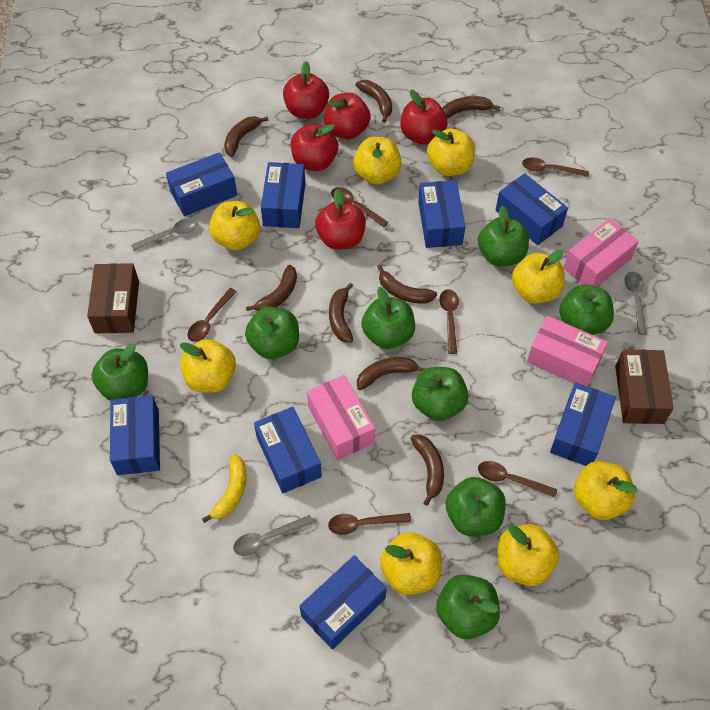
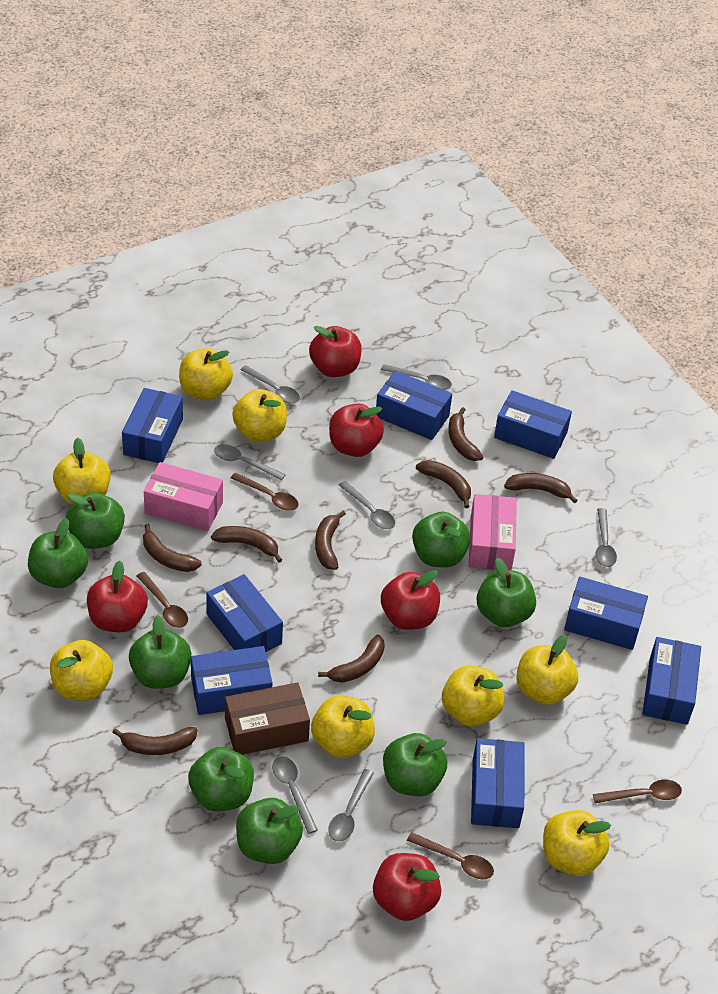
brown box: [87,263,139,333] [615,350,674,424] = 2 -> [225,682,310,755] = 1
brown spoon: [188,288,237,342] [328,513,411,535] [331,187,389,227] [439,289,459,354] [478,461,557,498] [522,157,589,177] = 6 -> [137,572,188,628] [231,473,298,511] [407,832,494,880] [593,780,682,803] = 4
grey spoon: [131,218,198,251] [233,515,313,556] [624,271,647,335] = 3 -> [214,444,286,480] [241,365,300,404] [272,756,318,834] [328,769,374,841] [339,481,395,529] [381,364,452,390] [595,508,617,567] = 7
pink box: [307,375,375,460] [527,316,608,387] [563,219,639,287] = 3 -> [144,462,223,531] [469,494,517,570] = 2
yellow banana: [202,454,246,523] = 1 -> none = 0

